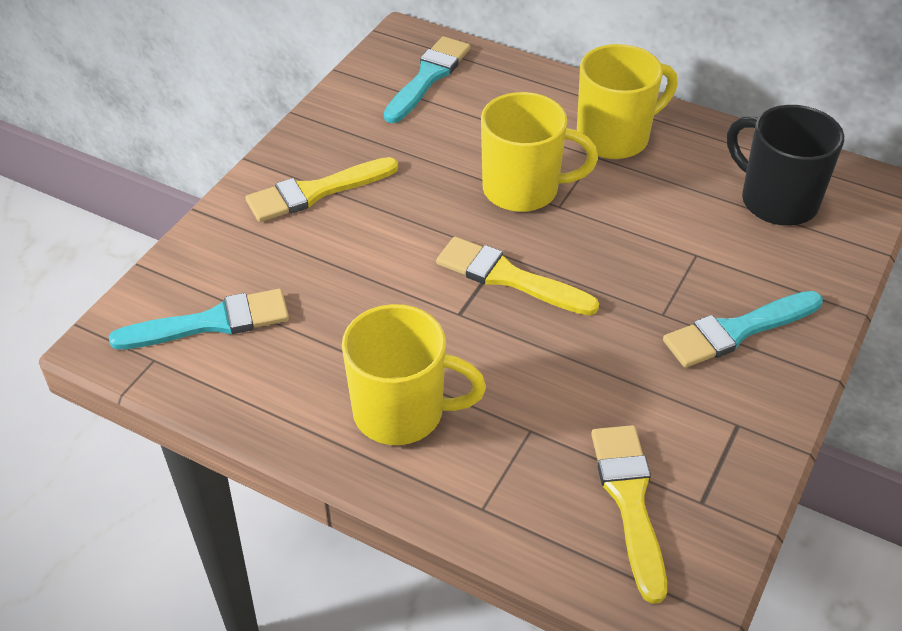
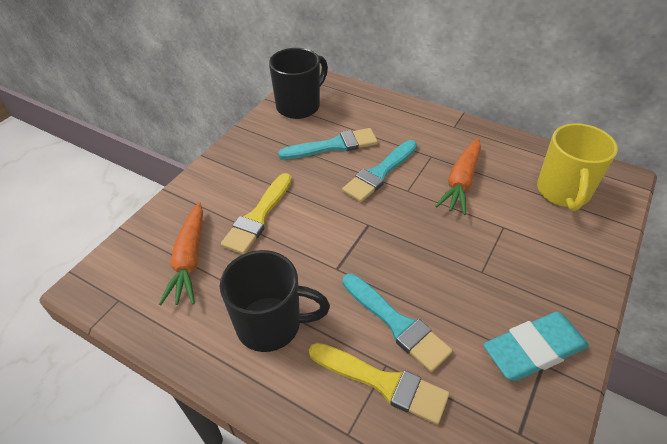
black mug: [727,105,844,226] = 1 -> [220,250,330,352] [269,48,328,119] = 2
orange carrot: none = 0 -> [159,202,203,306] [435,138,481,215] = 2
turquoise eraser: none = 0 -> [483,312,589,381] = 1
yellow brush: [245,157,398,222] [436,237,599,316] [591,425,667,604] = 3 -> [221,173,292,254] [309,343,450,425] = 2
yellow mug: [342,304,486,445] [481,92,598,212] [577,44,678,159] = 3 -> [537,123,618,211] = 1

